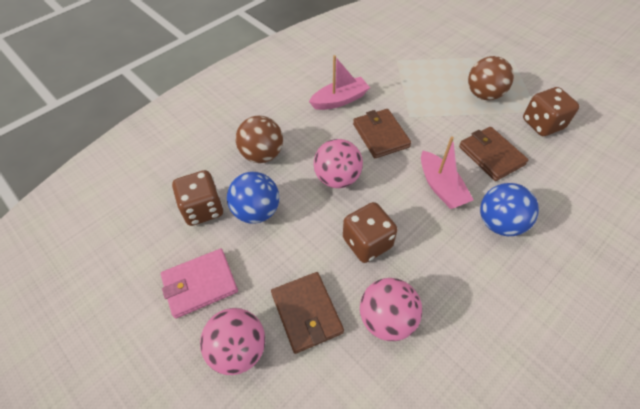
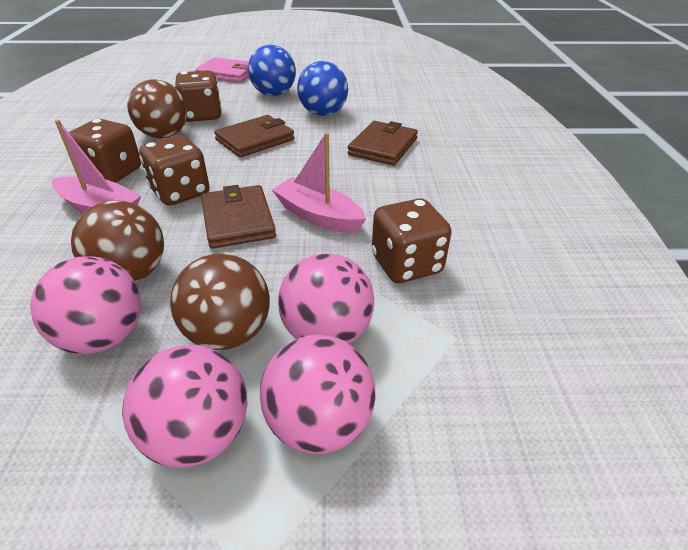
brown ball: [236,116,283,163] [468,56,514,100] = 2 -> [71,201,164,282] [127,79,187,138] [170,254,270,350] = 3
brown dice: [172,170,223,226] [343,202,397,263] [523,87,579,136] = 3 -> [68,119,141,183] [139,135,210,206] [175,70,222,122] [372,198,452,283] = 4
pink ball: [200,308,265,375] [314,139,363,188] [360,278,422,341] = 3 -> [30,256,141,354] [122,345,248,468] [260,335,376,454] [278,253,374,344] = 4

